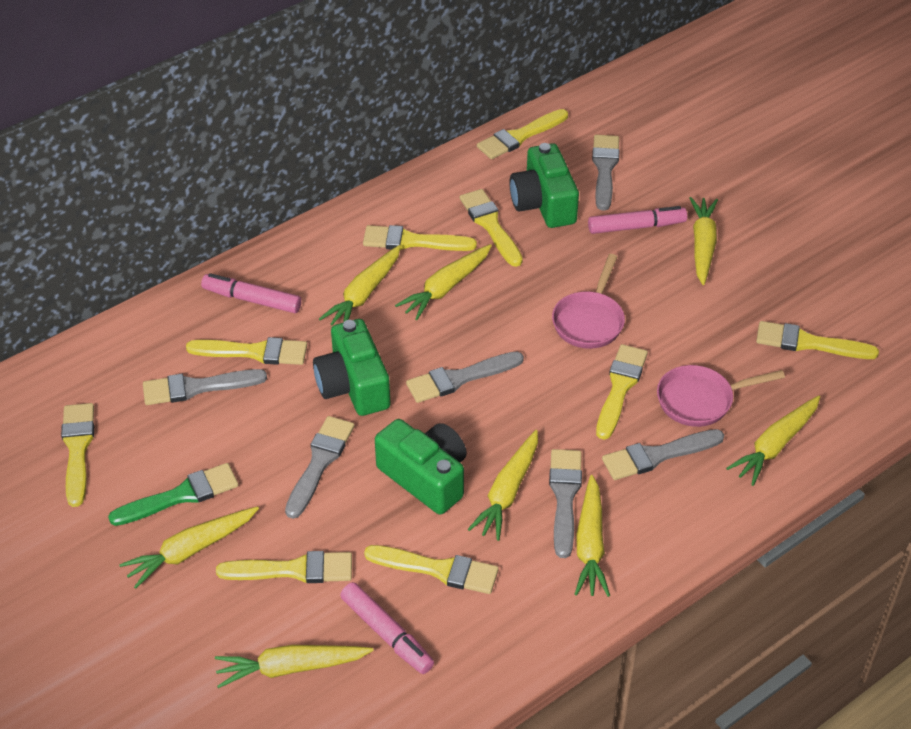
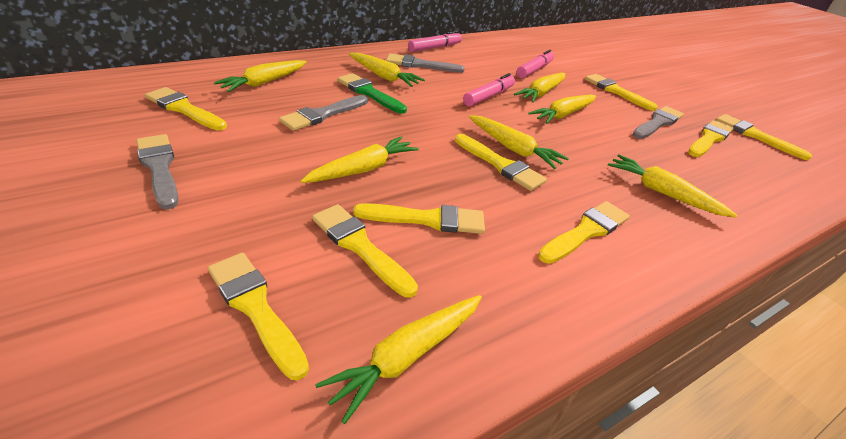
green camera: [313,319,391,416] [375,419,467,515] [509,143,579,228] = 3 -> none = 0
grey brush: [143,369,267,405] [285,416,354,519] [406,351,524,403] [549,449,582,558] [592,135,619,211] [602,429,724,480] = 6 -> [136,134,179,210] [279,95,368,131] [386,54,465,73] [632,106,684,139] = 4
pink pan: [552,254,625,349] [657,365,785,427] = 2 -> none = 0

